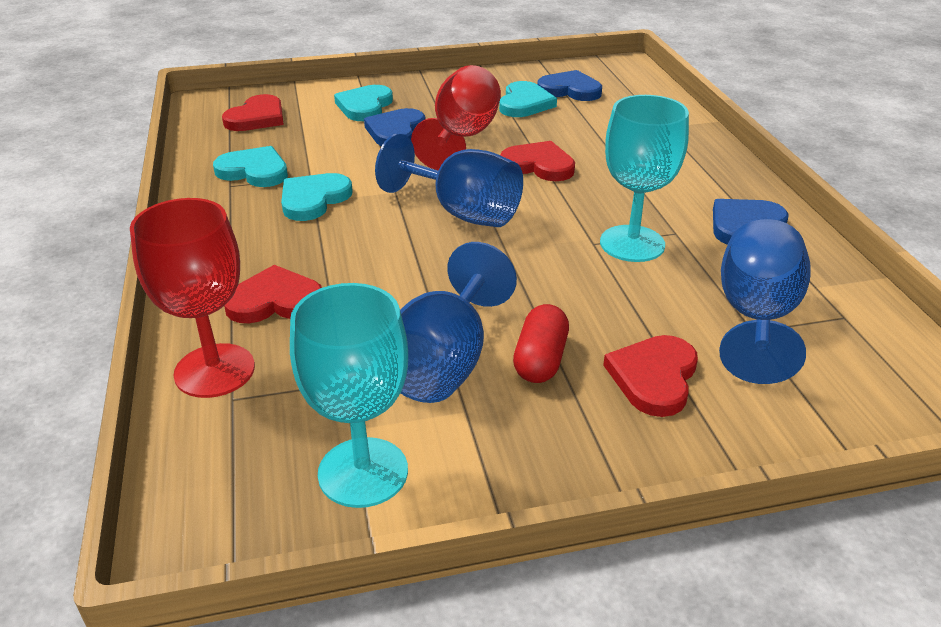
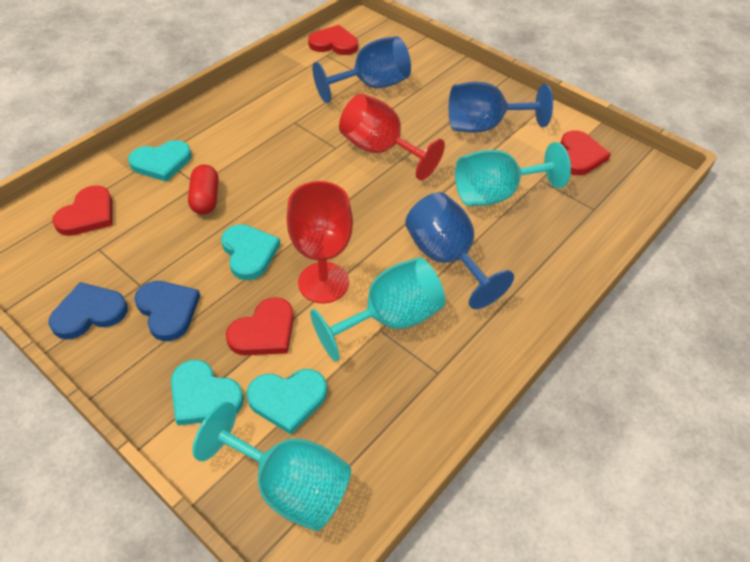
blue heart: [364,108,425,146] [537,70,602,101] [713,199,788,245] = 3 -> [49,282,128,339] [135,281,200,341] = 2
turquoise goblet: [290,283,408,508] [600,95,689,262] = 2 -> [192,402,351,531] [310,257,445,361] [455,142,571,206] = 3

